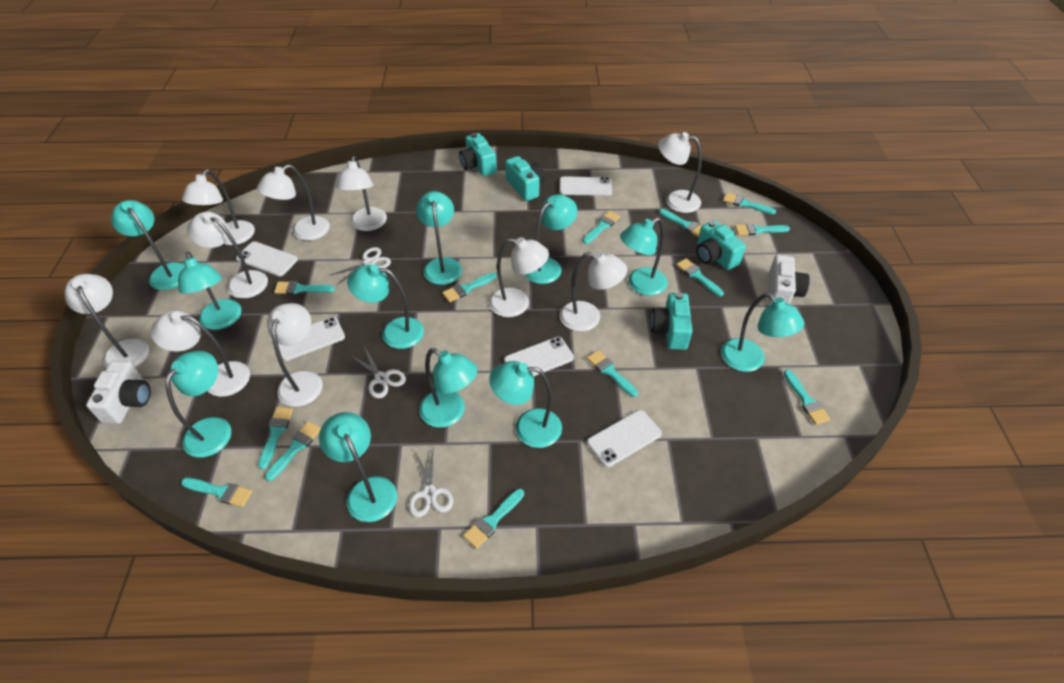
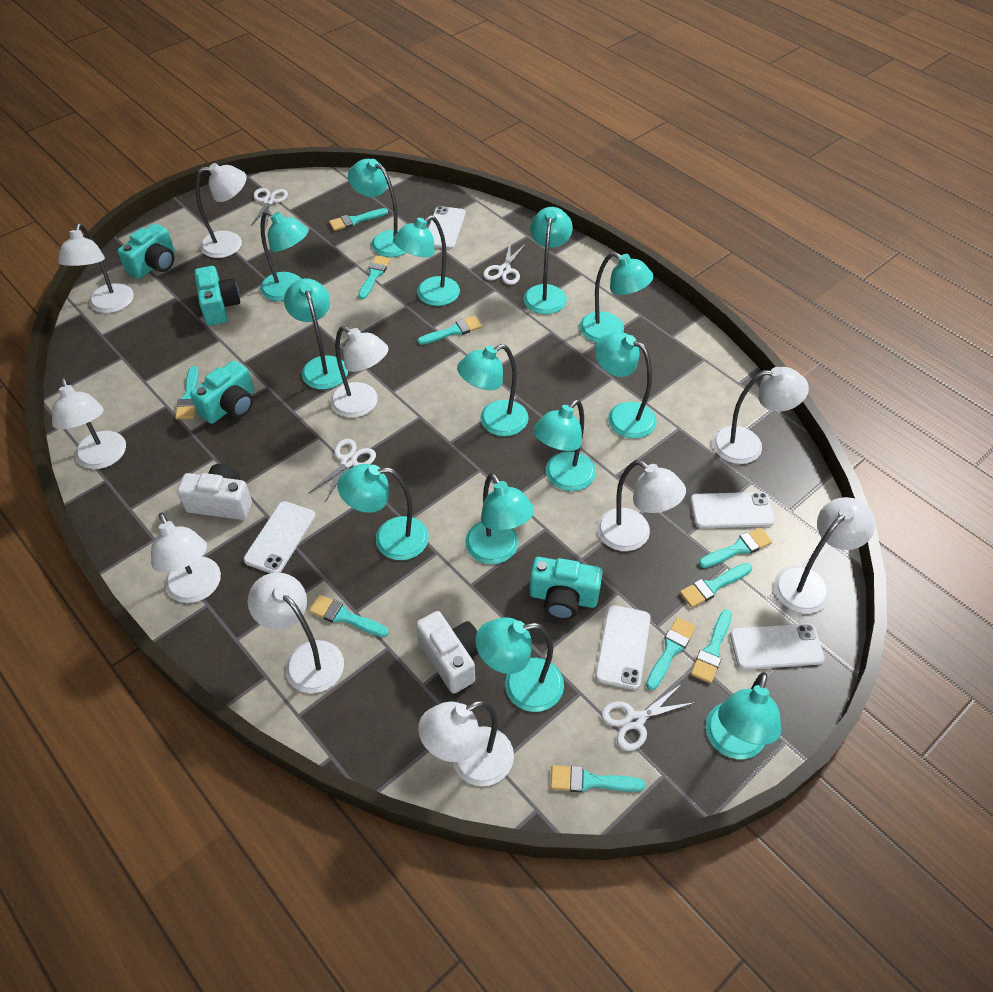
turquoise brush: [181,478,252,507] [258,407,293,469] [265,421,321,481] [274,281,335,295] [442,273,497,302] [463,489,524,549] [583,211,620,244] [587,350,638,397] [659,209,701,237] [676,258,724,297] [723,193,776,214] [735,223,790,236] [783,369,830,425] = 13 -> [175,366,199,419] [309,595,388,637] [329,208,388,231] [358,255,391,299] [417,316,482,345] [551,765,645,793] [646,617,696,690] [680,563,752,608] [691,609,732,683] [699,528,772,568] = 10
turquoise lamp: [111,200,185,290] [165,351,231,457] [178,252,242,330] [319,412,397,522] [347,264,424,349] [416,191,462,285] [419,348,478,428] [489,361,562,448] [524,194,578,284] [620,217,668,296] [721,293,804,372] = 11 -> [260,211,308,301] [284,278,348,390] [337,464,429,560] [348,159,407,257] [393,215,460,306] [457,344,529,436] [465,473,534,564] [475,617,564,712] [524,207,572,314] [533,400,596,491] [580,252,654,342] [595,332,657,438] [706,673,781,759] = 13
white scissors: [329,247,391,285] [350,346,406,398] [409,446,453,517] = 3 -> [251,188,288,226] [308,439,376,502] [483,243,526,285] [601,684,696,751] = 4

